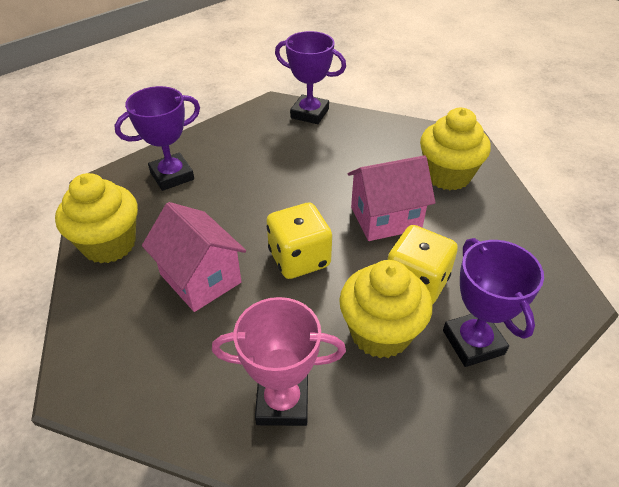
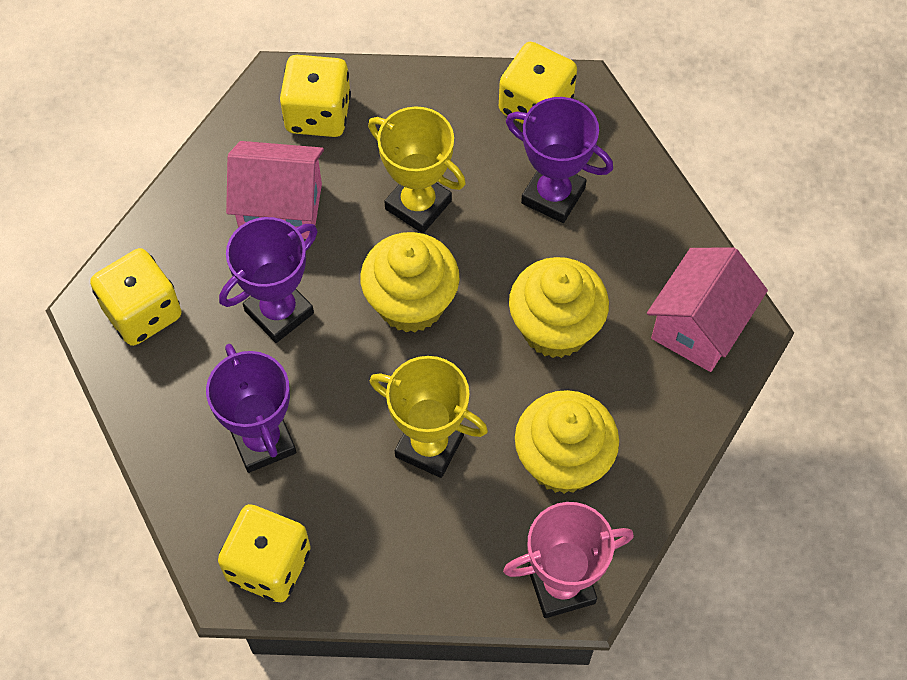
yellow dice: [266,203,332,279] [387,225,458,305] = 2 -> [90,248,182,346] [218,504,311,602] [280,55,351,137] [499,42,577,124] = 4
yellow trophy: none = 0 -> [368,107,466,234] [370,356,488,478] = 2

